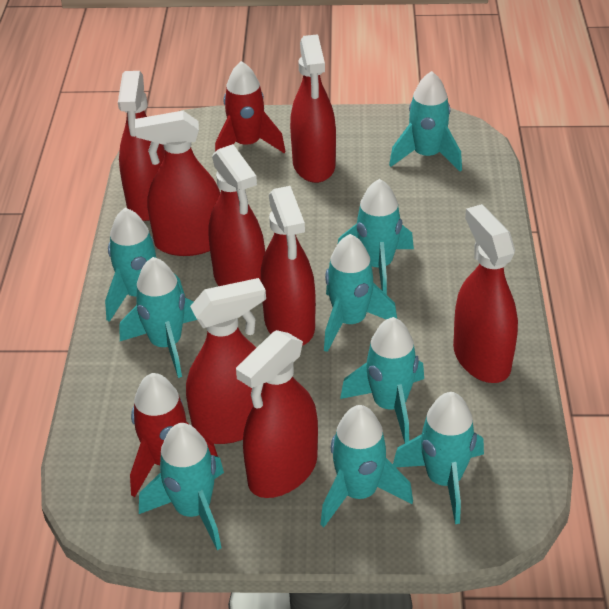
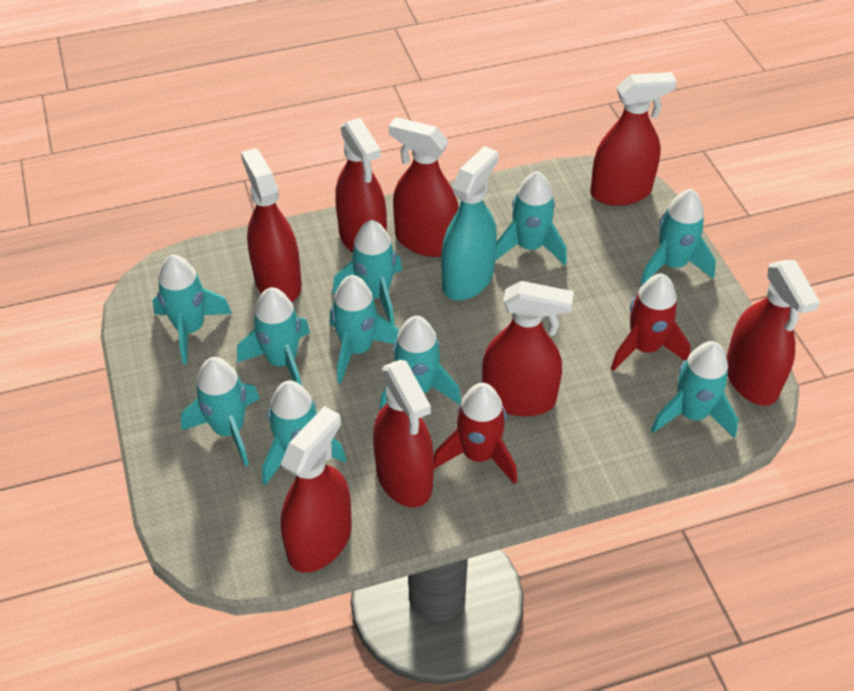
turquoise rocket: [105,208,185,322] [120,257,197,378] [139,423,224,550] [320,405,413,527] [324,234,397,352] [338,179,414,295] [340,317,424,443] [389,71,462,172] [393,392,484,524] = 9 -> [152,254,232,364] [181,357,260,466] [237,287,310,386] [262,380,347,485] [330,275,399,384] [332,220,402,325] [379,316,461,411] [495,171,567,265] [640,189,716,284] [651,341,738,438] = 10
turquoise spray bottle: none = 0 -> [441,146,499,300] = 1

